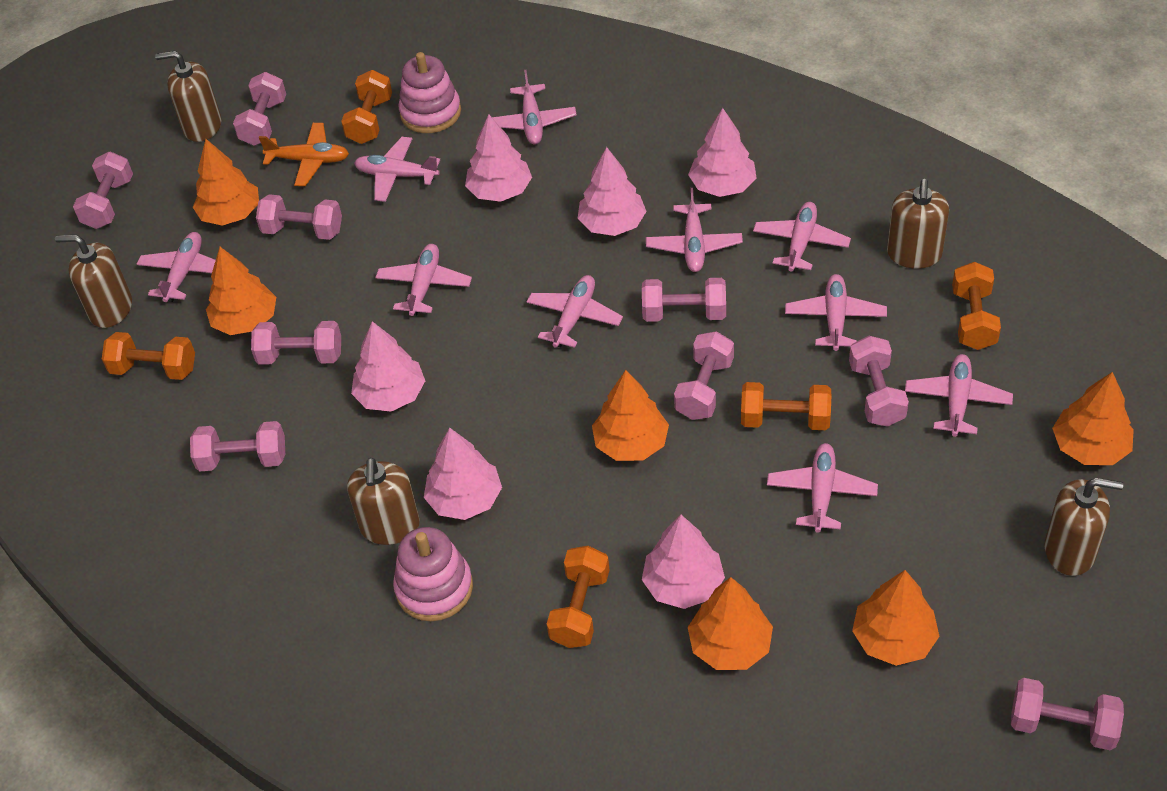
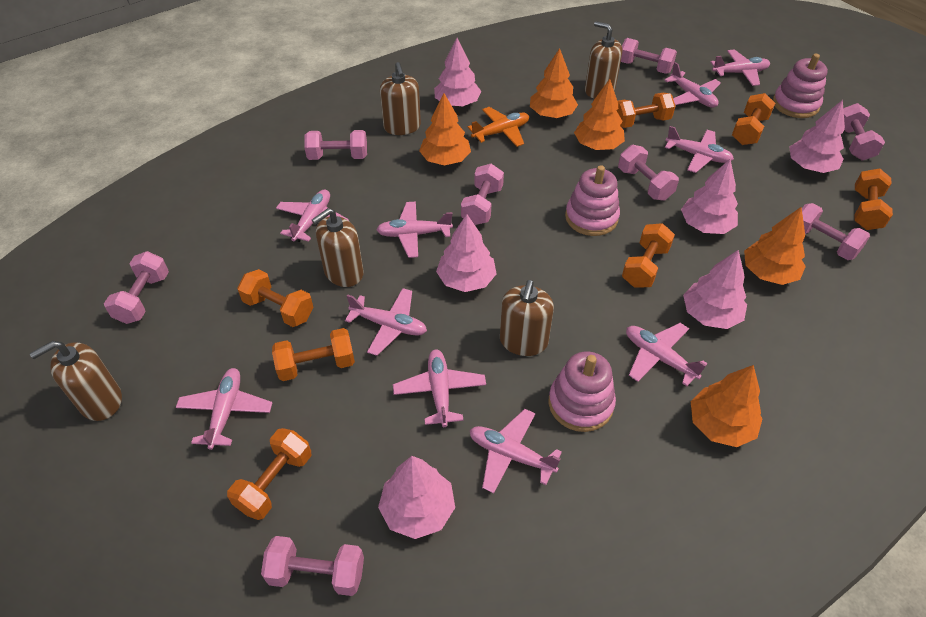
orange dumbbell: [102,332,195,380] [341,70,392,144] [547,546,609,648] [741,382,831,430] [952,262,1001,350] = 5 -> [227,428,311,520] [237,269,314,327] [272,328,355,381] [616,93,675,128] [622,223,675,288] [732,93,775,145] [854,168,893,230] = 7
orange tree: [193,139,259,226] [206,247,276,335] [592,370,669,461] [688,577,773,670] [852,570,940,666] [1052,372,1134,465] = 6 -> [419,93,471,166] [530,48,578,118] [574,79,625,150] [691,365,763,447] [744,207,806,285] = 5
pink dumbbell: [73,152,133,229] [190,421,285,471] [233,72,286,146] [251,321,341,365] [256,194,342,240] [642,278,726,322] [674,331,734,420] [849,336,909,427] [1011,678,1124,750] = 9 -> [104,251,169,324] [261,536,364,596] [304,130,367,160] [461,164,504,225] [618,145,679,201] [621,38,677,74] [802,203,870,260] [843,103,885,160] = 8
pink stacking toy: [393,527,473,621] [398,52,461,133] = 2 -> [549,351,616,432] [565,165,620,236] [773,53,828,118] = 3

